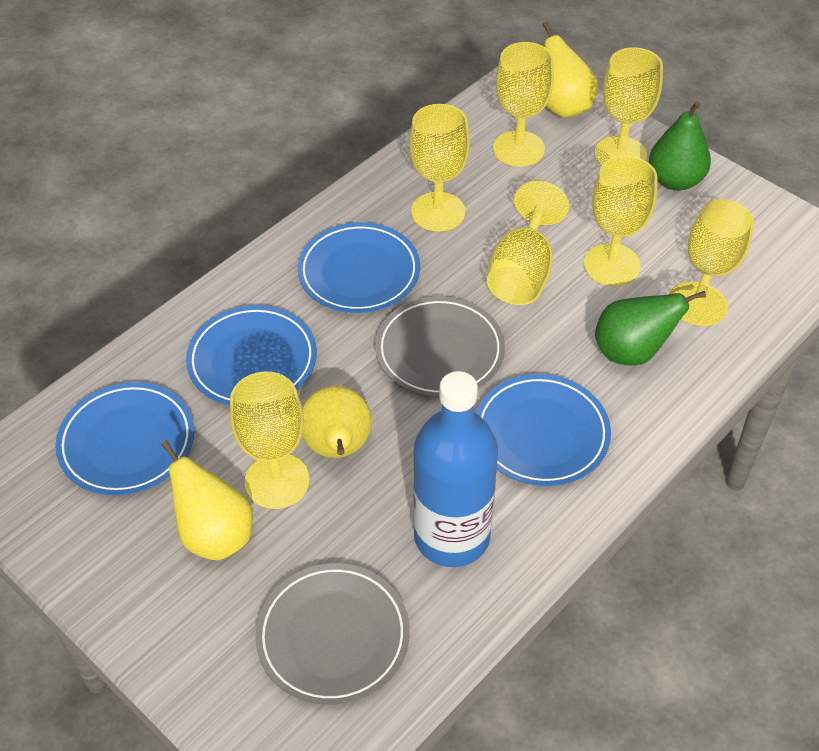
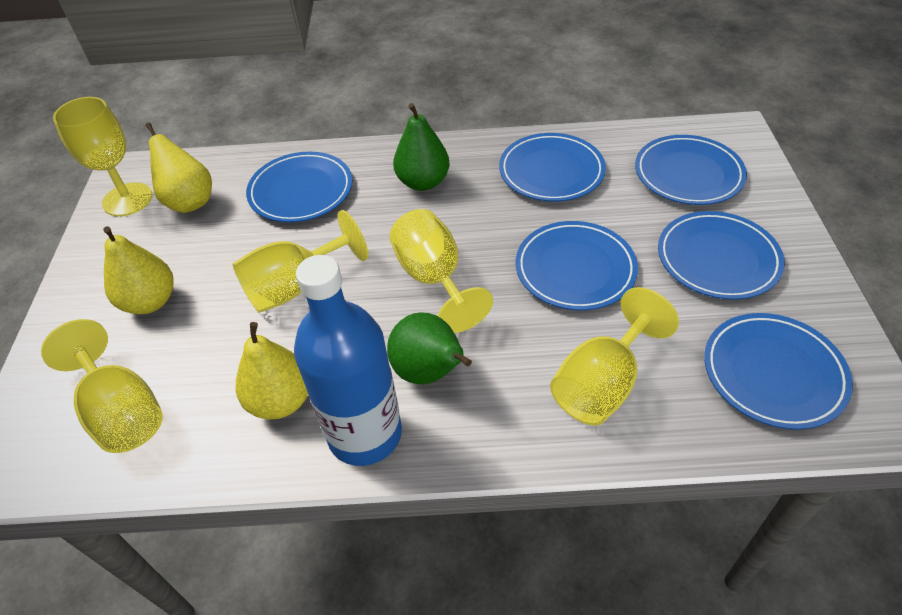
blue plate: [55,382,194,495] [186,305,317,405] [297,222,420,313] [476,374,611,486] = 4 -> [246,152,352,223] [499,133,606,202] [516,221,638,310] [635,135,747,205] [658,211,785,300] [704,313,853,430] = 6
grey plate: [255,563,410,705] [375,296,505,397] = 2 -> none = 0
yellow goblet: [230,372,310,509] [409,104,470,232] [487,181,569,305] [493,42,554,167] [584,156,658,286] [594,47,663,166] [669,199,754,326] = 7 -> [41,319,163,453] [53,97,152,216] [233,210,368,313] [389,209,493,333] [550,287,679,426] = 5

